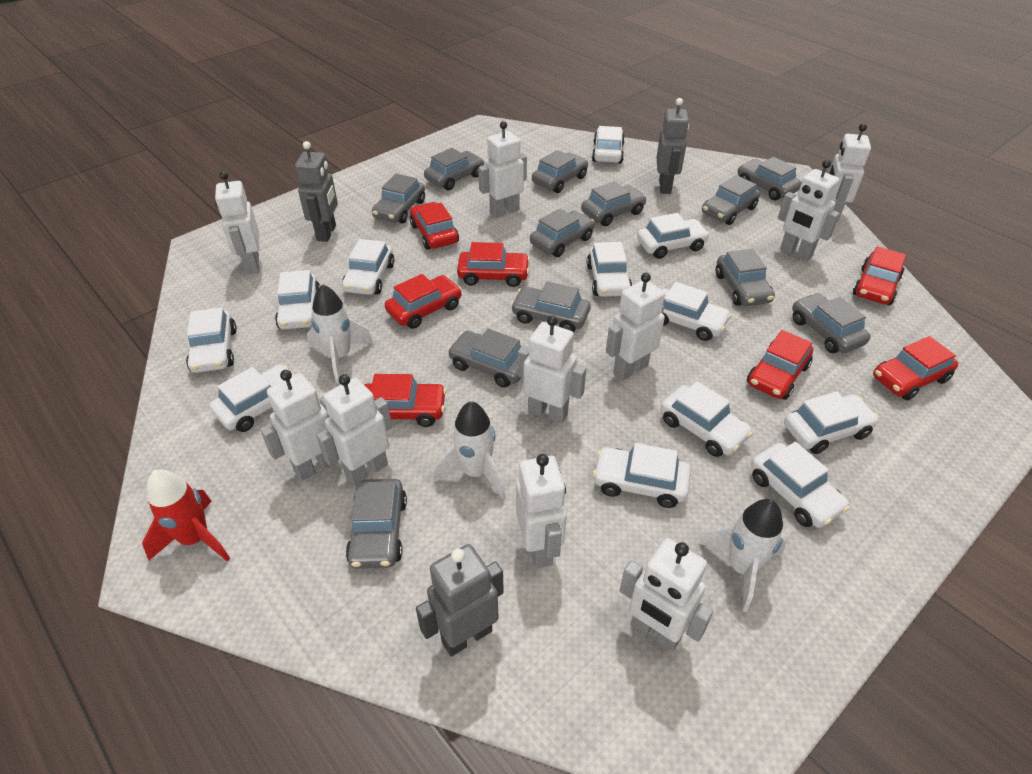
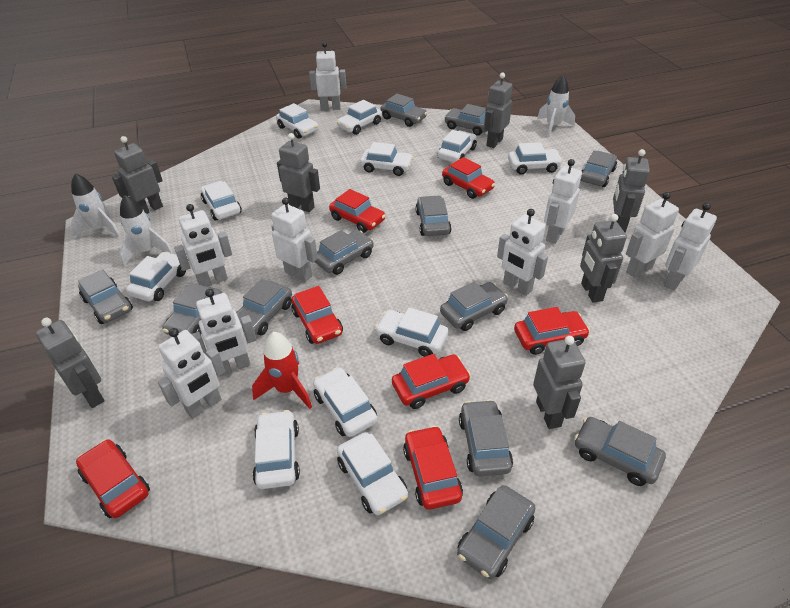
grey robot: [295,141,338,242] [416,544,504,657] [656,98,689,194] = 3 -> [36,318,104,408] [112,136,163,214] [277,133,320,212] [484,73,513,148] [533,336,586,429] [580,214,627,303] [613,149,650,233] = 7
white car: [186,308,237,373] [210,364,294,432] [275,270,320,330] [342,239,394,295] [587,242,632,297] [592,126,625,163] [593,443,691,508] [637,213,710,259] [661,282,732,341] [661,381,753,457] [751,442,850,528] [784,391,879,454] = 12 -> [126,252,186,302] [201,181,242,221] [253,410,300,489] [276,103,319,139] [313,367,378,437] [337,100,382,135] [337,432,408,515] [360,142,413,176] [375,308,449,357] [437,130,477,163] [508,142,563,175] = 11
white robot: [215,171,259,274] [260,370,330,481] [316,374,392,486] [478,121,527,218] [516,454,567,568] [518,316,586,424] [606,273,665,381] [620,538,713,652] [778,160,840,261] [829,123,871,222] = 10 -> [158,328,225,419] [174,204,232,286] [192,289,257,376] [271,197,318,282] [309,42,346,110] [497,209,548,296] [544,159,582,244] [626,192,679,278] [664,203,717,291] = 9

